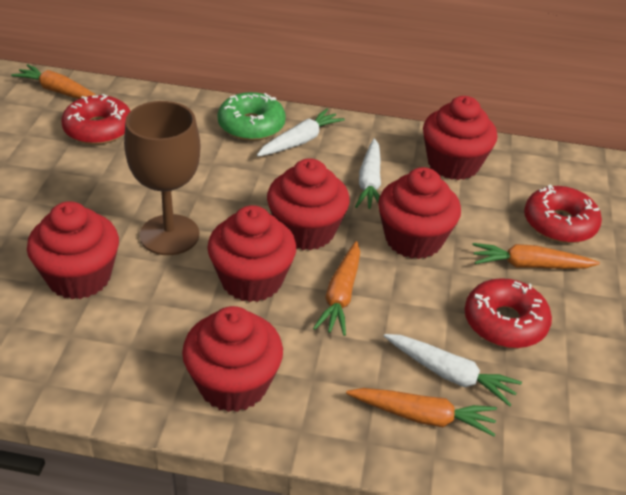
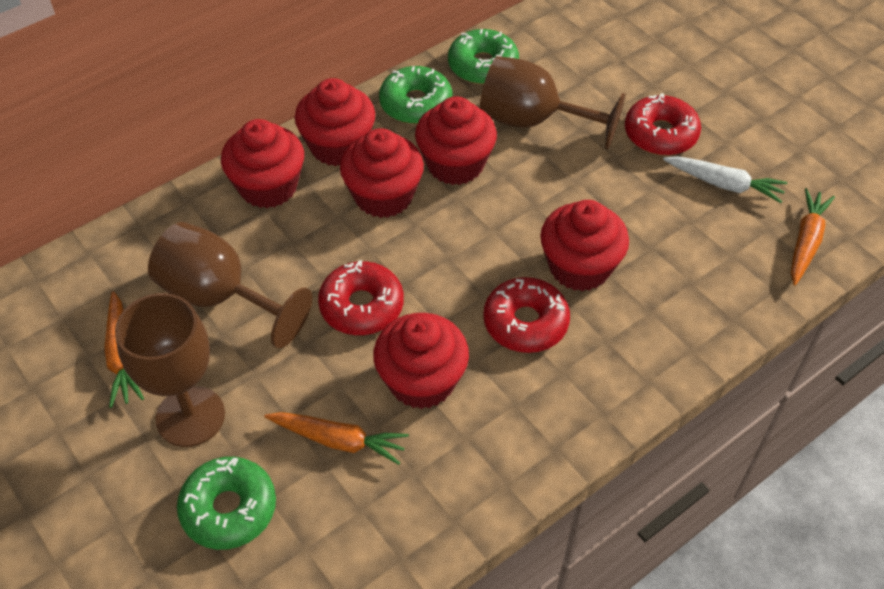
brown goblet: [124,101,201,255] = 1 -> [115,293,225,447] [148,222,312,348] [480,56,625,150] = 3
green donut: [217,92,286,141] = 1 -> [177,457,276,550] [379,66,452,124] [448,29,519,85] = 3
orange carrot: [11,64,96,99] [313,241,360,336] [346,388,497,437] [472,243,600,269] = 4 -> [104,291,144,408] [264,412,409,465] [791,188,835,285] = 3
white carrot: [257,109,345,156] [355,138,381,209] [384,334,522,407] = 3 -> [663,156,787,203] = 1

